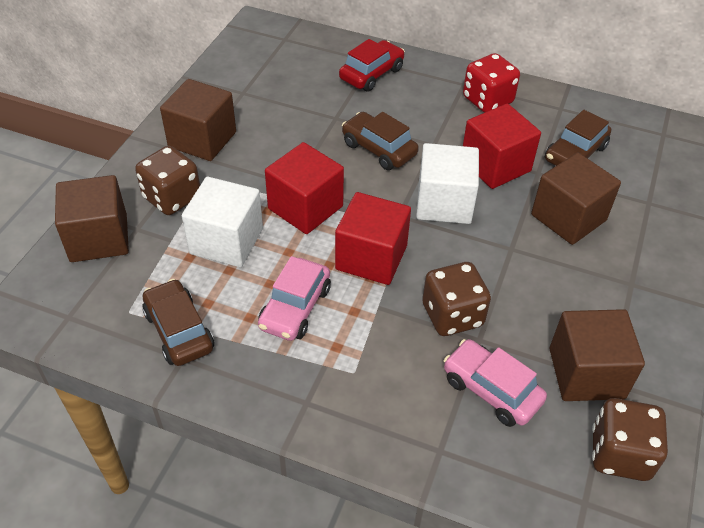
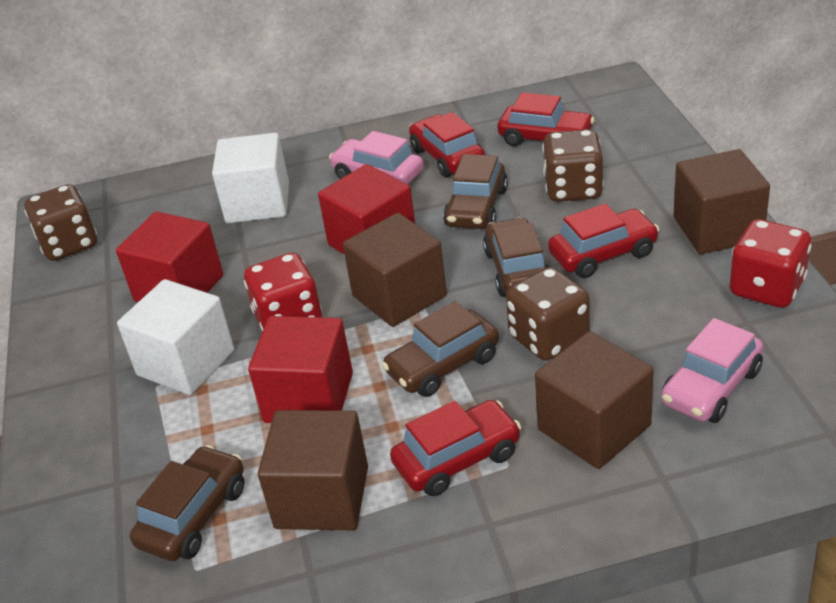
brown car: [142,279,214,366] [342,112,419,170] [545,110,611,166] = 3 -> [130,445,245,561] [382,301,499,397] [443,154,508,229] [483,217,549,297] = 4
red car: [339,39,405,92] = 1 -> [390,400,521,496] [409,112,485,177] [497,92,595,146] [548,203,660,278] = 4
red dice: [463,53,520,113] = 1 -> [244,253,322,331] [730,219,812,308] = 2

